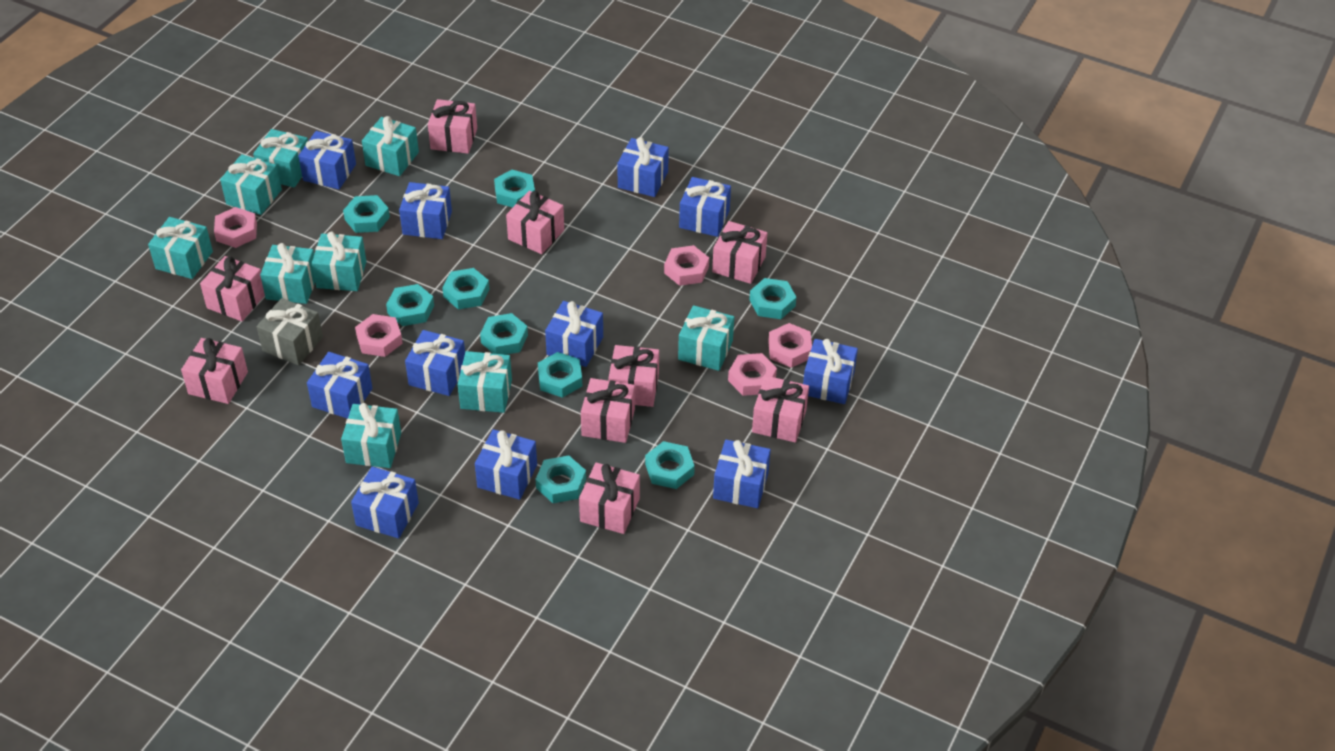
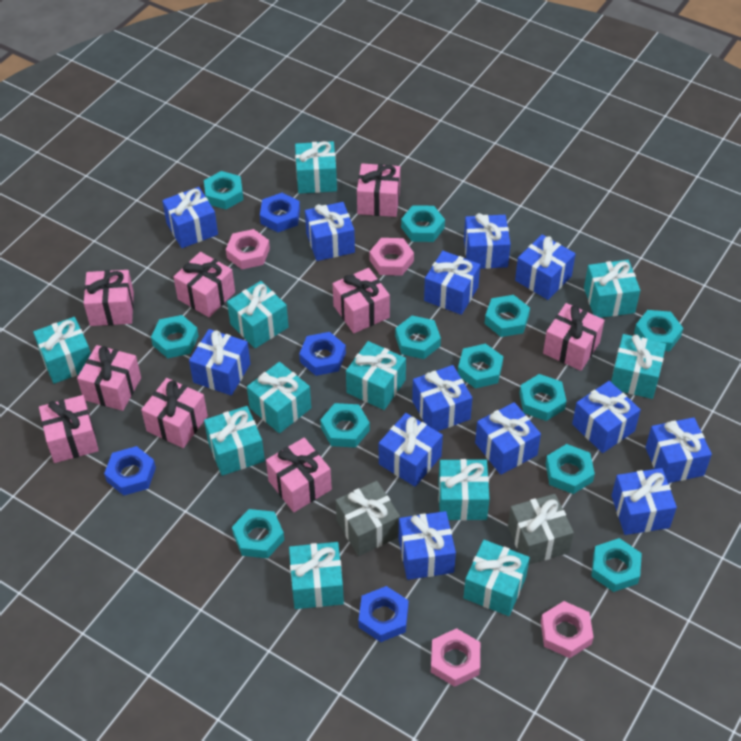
blue gift: [298,131,356,189] [307,352,373,419] [351,467,419,538] [399,182,452,239] [405,330,465,396] [475,429,537,500] [545,301,603,367] [618,137,669,197] [679,177,731,237] [713,440,771,508] [803,339,858,404] = 11 -> [162,187,218,248] [189,329,250,395] [305,202,355,261] [379,413,443,487] [399,511,456,580] [412,365,472,431] [424,251,480,315] [464,213,511,269] [475,402,541,475] [515,234,576,300] [572,381,641,453] [611,468,677,535] [645,417,712,483] = 13
blue nut: none = 0 -> [104,446,156,496] [260,193,300,232] [299,332,346,376] [358,586,409,642] = 4
grey gift: [257,298,323,365] = 1 -> [335,481,400,556] [508,494,574,565] = 2
pink nut: [214,207,257,248] [355,314,403,357] [664,245,709,286] [728,353,777,396] [768,323,812,368] = 5 -> [226,229,270,269] [369,238,414,276] [431,628,480,687] [541,601,594,658] = 4
turquoise gift: [148,217,213,279] [220,154,282,215] [253,129,308,188] [260,243,315,304] [312,231,367,291] [341,403,401,468] [362,116,419,176] [458,351,512,413] [678,305,734,371] = 9 -> [33,317,91,384] [204,406,265,476] [227,281,289,348] [247,362,311,433] [289,542,344,609] [295,141,337,194] [346,341,406,410] [438,459,490,521] [464,540,530,616] [584,260,640,318] [611,334,666,399] = 11
turquoise nut: [343,195,390,233] [386,284,434,326] [442,268,490,309] [480,313,528,355] [494,170,535,207] [535,455,586,503] [538,352,582,398] [645,441,695,489] [749,278,797,319] = 9 -> [151,315,199,358] [204,171,243,209] [232,509,284,558] [320,403,370,448] [395,316,441,359] [401,205,445,242] [458,344,504,389] [485,295,530,337] [519,374,566,421] [546,444,595,494] [591,538,642,592] [634,310,683,351] = 12

